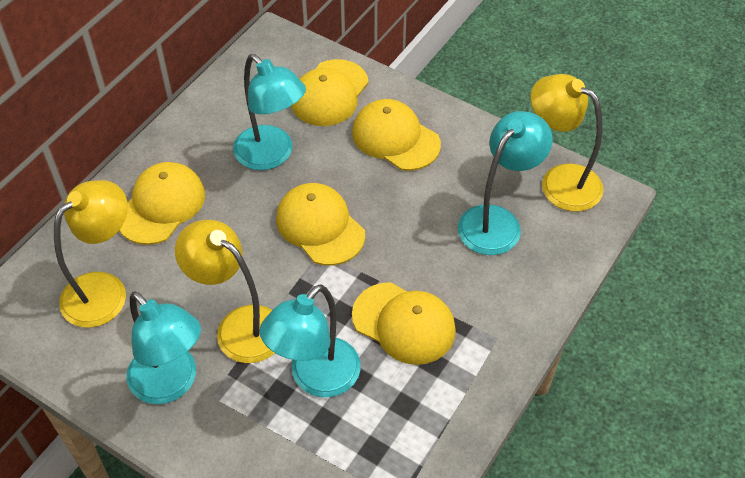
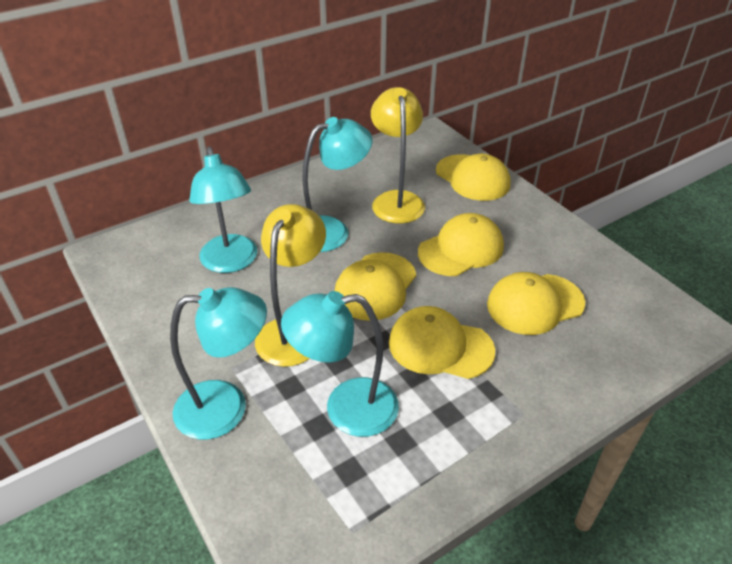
yellow lamp: [54,180,128,328] [175,220,274,363] [531,74,604,211] = 3 -> [255,204,326,367] [371,87,425,224] = 2

